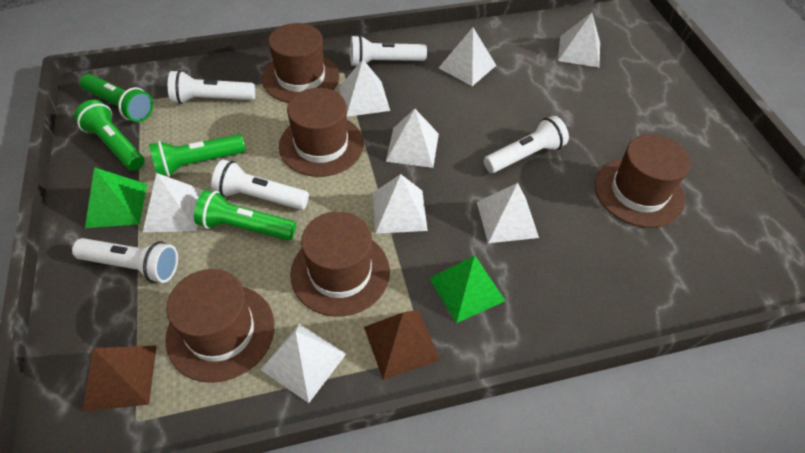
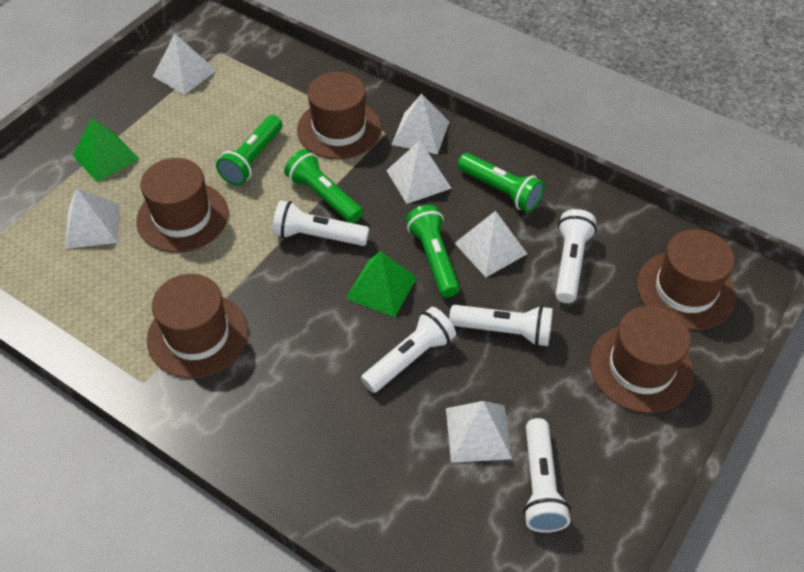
brown pyramid: [82,345,157,412] [364,310,440,380] = 2 -> none = 0
white pyramid: [143,173,204,232] [260,324,346,403] [339,59,390,117] [373,174,428,234] [386,109,439,168] [439,28,496,86] [477,183,539,243] [558,13,600,67] = 8 -> [65,188,119,249] [153,34,216,95] [386,140,452,204] [392,94,449,154] [446,401,512,463] [455,211,527,277] = 6

